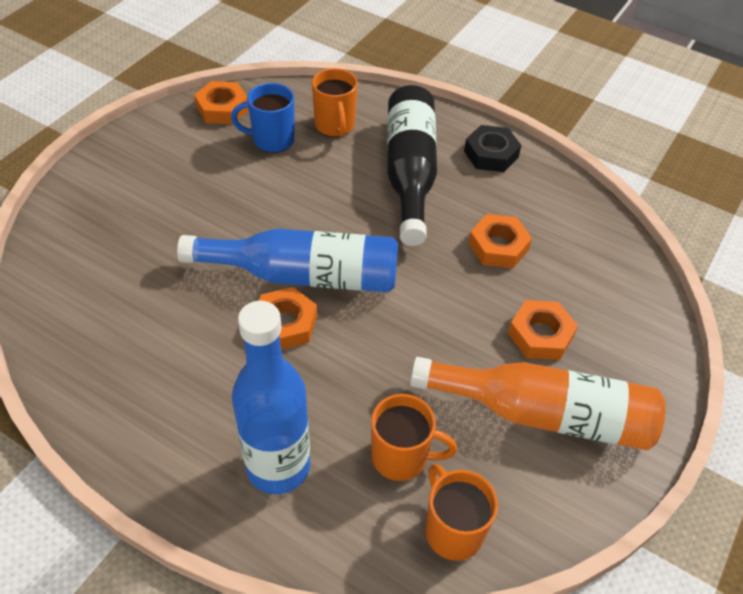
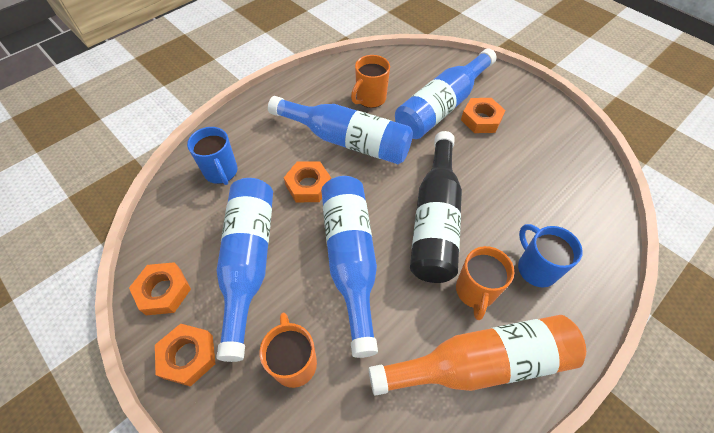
black nut: [464,125,521,172] = 1 -> none = 0
blue bottle: [177,229,398,292] [232,301,310,494] = 2 -> [216,178,273,362] [268,96,413,164] [321,176,378,358] [395,49,497,139] = 4
blue mug: [231,83,295,153] = 1 -> [187,127,237,185] [518,224,583,287] = 2

